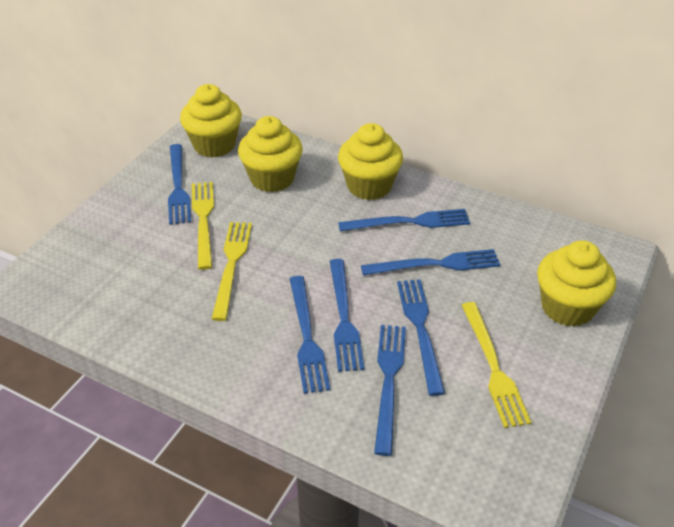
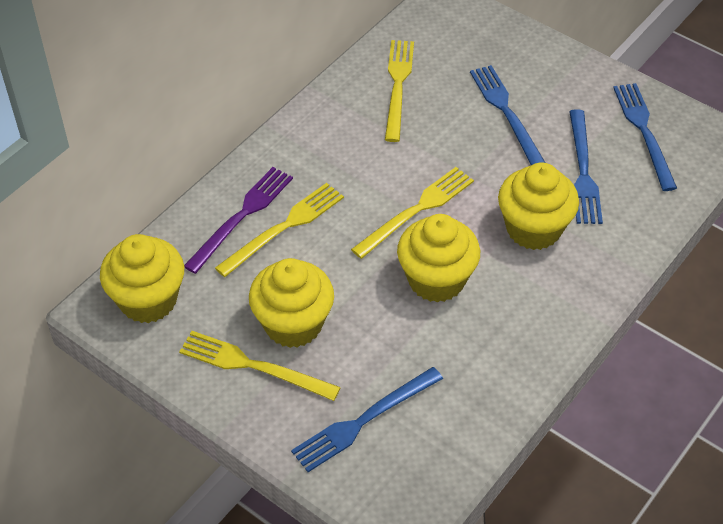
blue fork: [168,144,191,225] [289,276,330,394] [330,259,364,372] [338,209,470,231] [361,249,500,275] [374,325,406,456] [397,279,445,396] = 7 -> [291,367,443,472] [470,65,545,165] [569,109,603,224] [613,83,677,191] = 4
purple fork: none = 0 -> [184,167,293,274] = 1
yellow fork: [192,182,214,270] [212,222,252,321] [462,302,531,428] = 3 -> [179,331,341,401] [215,183,344,277] [351,167,474,259] [385,40,414,142] = 4

